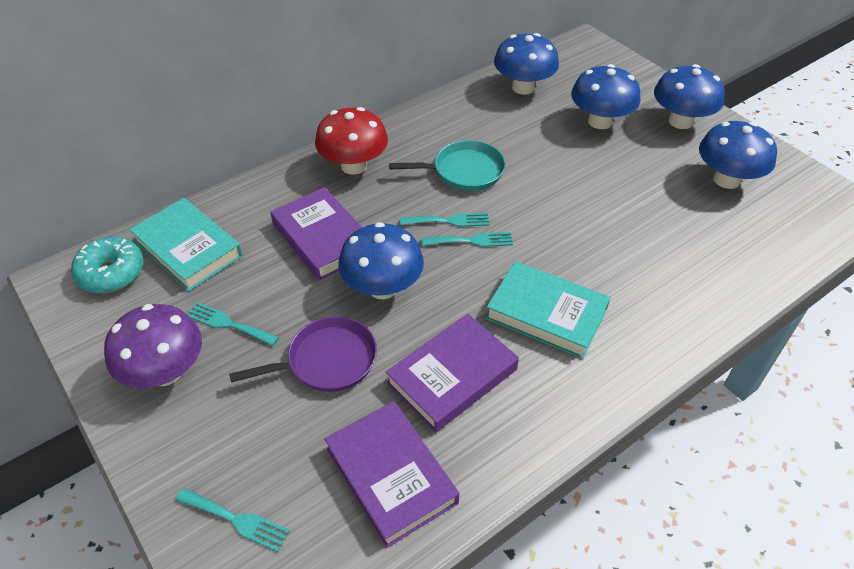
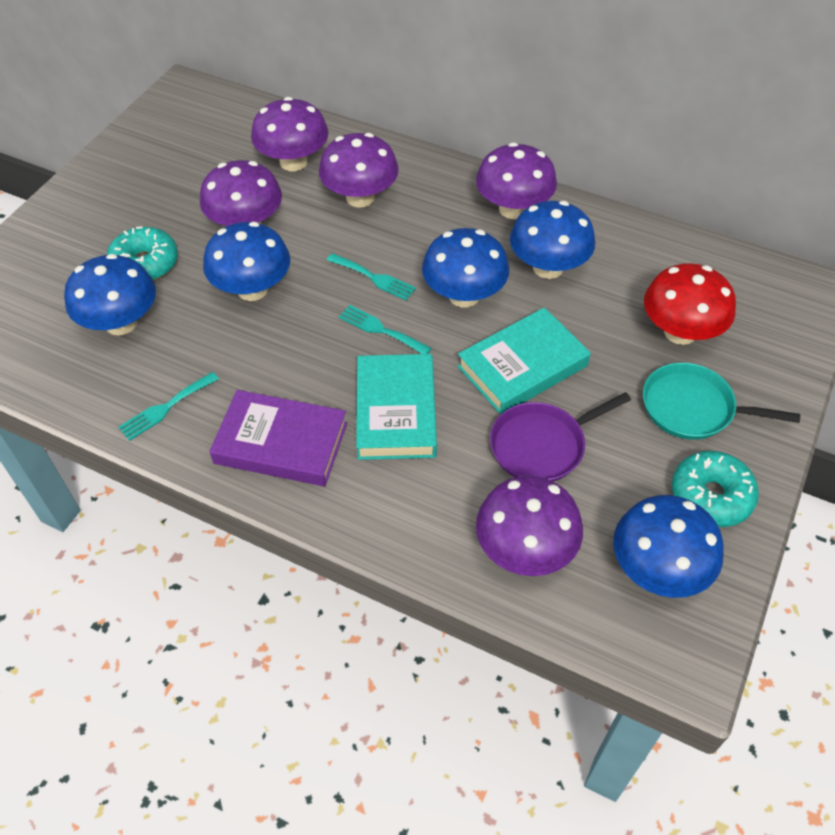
purple book: [270,187,362,281] [324,401,460,548] [386,314,519,433] = 3 -> [209,390,347,486] = 1
purple mushroom: [104,304,202,388] = 1 -> [200,160,282,226] [251,97,329,171] [319,133,399,208] [476,142,557,219] [476,476,583,576] = 5
turquoise donut: [71,237,144,293] = 1 -> [107,226,178,281] [672,451,759,527] = 2
turquoise fork: [175,488,290,552] [187,302,279,346] [400,213,489,227] [421,232,513,247] = 4 -> [118,372,219,441] [327,253,416,300] [338,305,432,354] = 3

